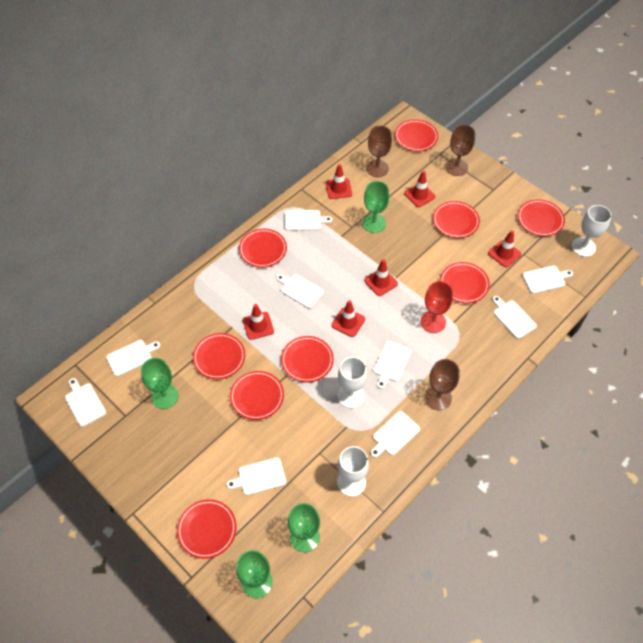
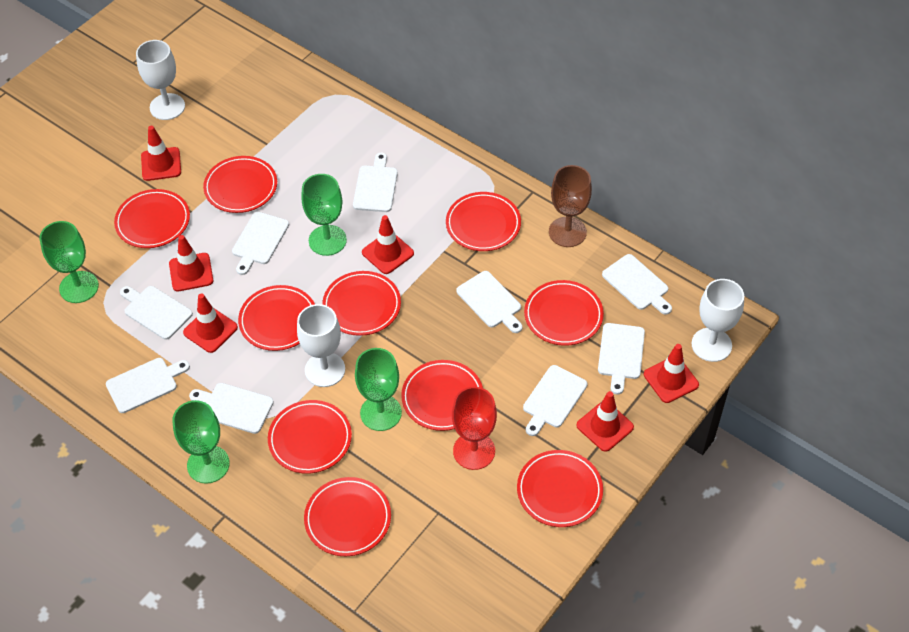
brown goblet: [366,126,392,177] [425,359,460,410] [446,124,475,176] = 3 -> [549,165,592,247] = 1
red plate: [177,499,237,559] [193,333,245,379] [230,371,284,420] [239,229,287,268] [281,336,334,382] [395,119,438,151] [433,201,480,238] [440,262,490,303] [517,199,565,237] = 9 -> [114,189,190,248] [203,156,277,213] [238,285,315,351] [268,400,352,474] [304,477,391,556] [322,271,401,336] [401,360,483,431] [446,192,521,251] [517,450,603,527] [524,280,604,346] = 10

